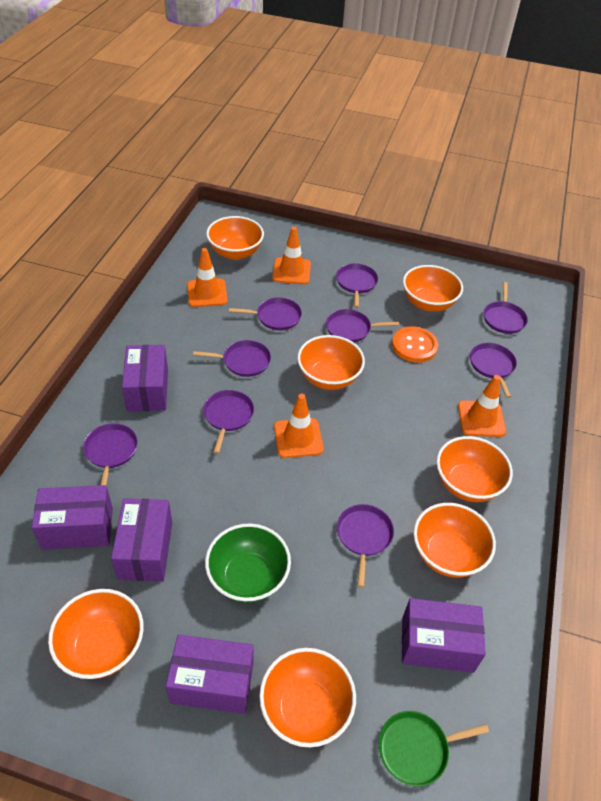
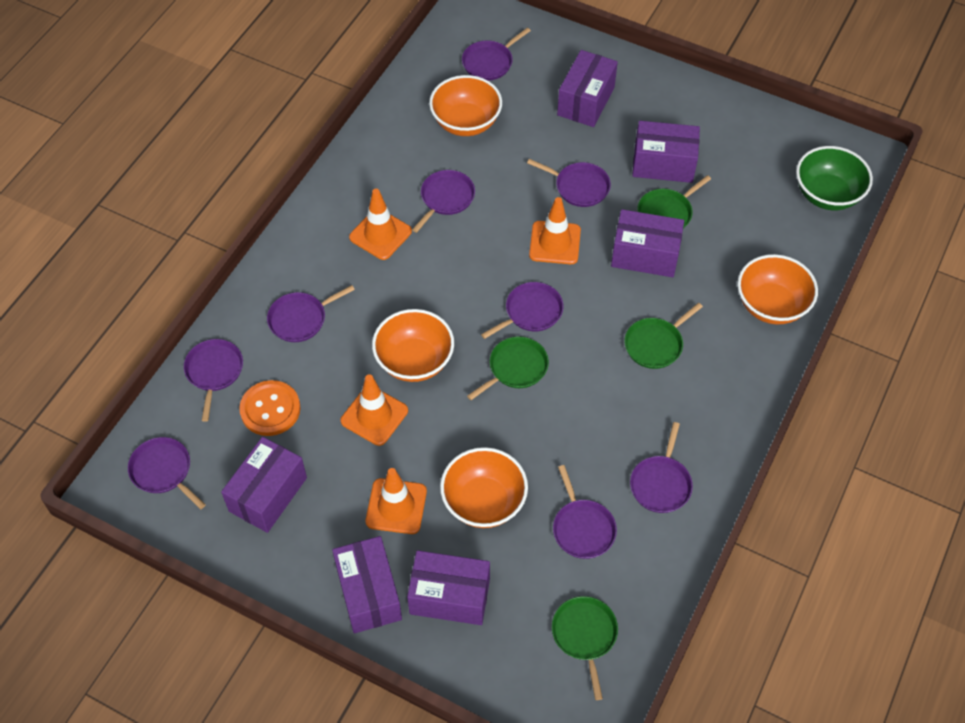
green pan: [379,711,489,786] = 1 -> [467,336,549,400] [552,596,618,700] [624,303,703,369] [637,175,711,228] = 4
orange bowl: [48,589,144,679] [206,216,264,260] [259,648,356,747] [297,335,365,390] [403,265,463,312] [413,503,496,578] [436,436,513,502] = 7 -> [372,309,454,382] [429,75,502,136] [440,447,528,528] [737,254,818,324] = 4
purple box: [32,485,113,550] [111,498,172,581] [122,345,168,412] [166,635,254,714] [402,598,486,673] = 5 -> [221,437,307,533] [332,536,402,633] [407,550,490,625] [557,50,618,127] [611,209,684,277] [632,121,700,183] = 6

